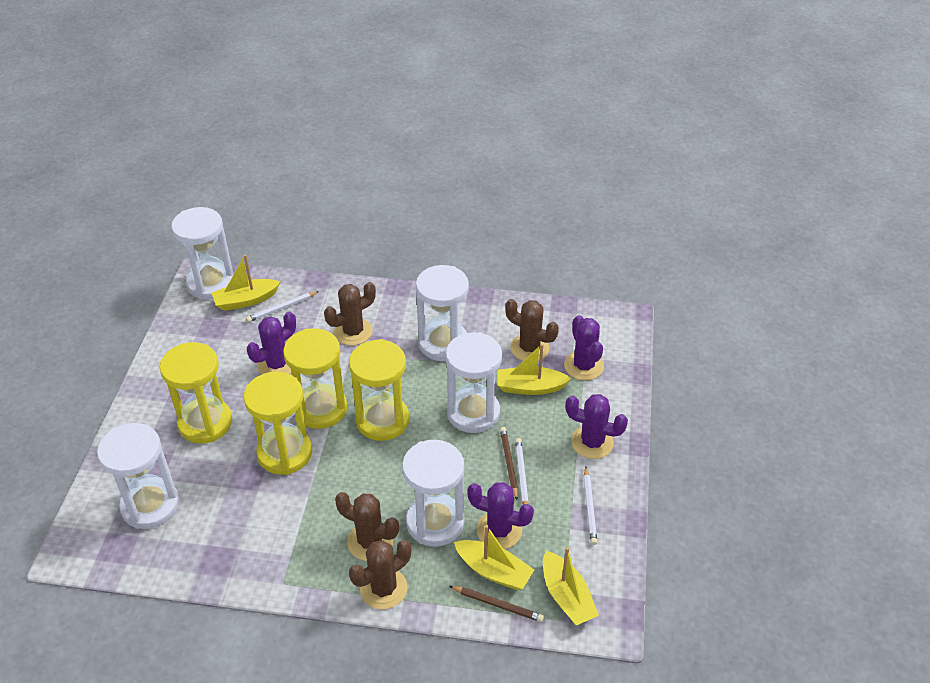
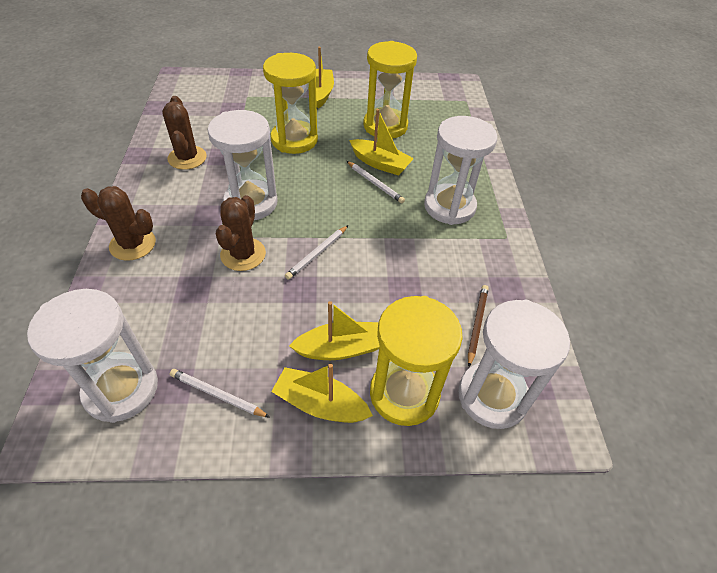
brown cactus: [324,282,376,345] [335,492,399,561] [349,540,411,609] [505,299,559,361] = 4 -> [81,186,156,261] [162,96,207,170] [216,195,266,271] = 3
brown pencil: [449,586,544,622] [500,427,518,500] = 2 -> [468,285,489,367] = 1
purple cactus: [247,312,296,375] [467,482,534,549] [564,315,604,380] [565,394,628,459] = 4 -> none = 0
white hourglass: [97,423,179,529] [171,207,234,300] [402,440,465,547] [416,265,469,361] [446,332,502,433] = 5 -> [27,289,158,423] [208,110,278,220] [424,116,497,225] [458,300,570,429] = 4
yellow hourglass: [160,342,232,444] [243,372,312,475] [283,328,347,429] [349,339,409,441] = 4 -> [263,53,318,154] [363,41,417,139] [370,296,463,426] = 3

